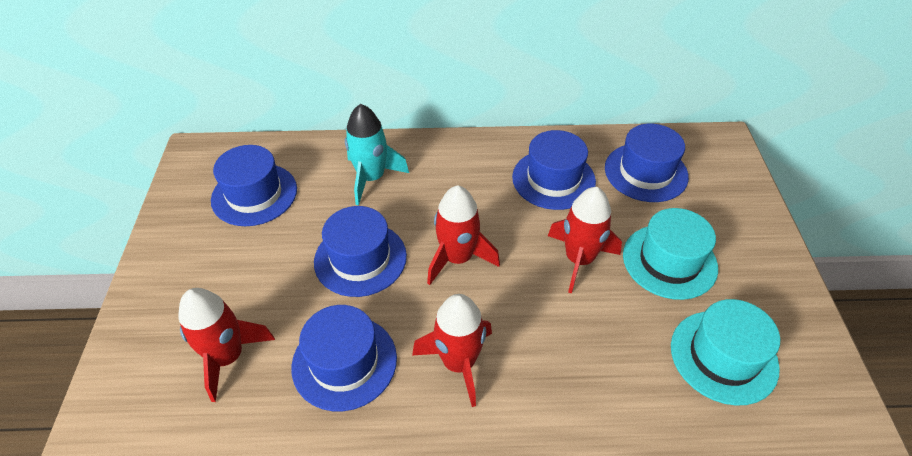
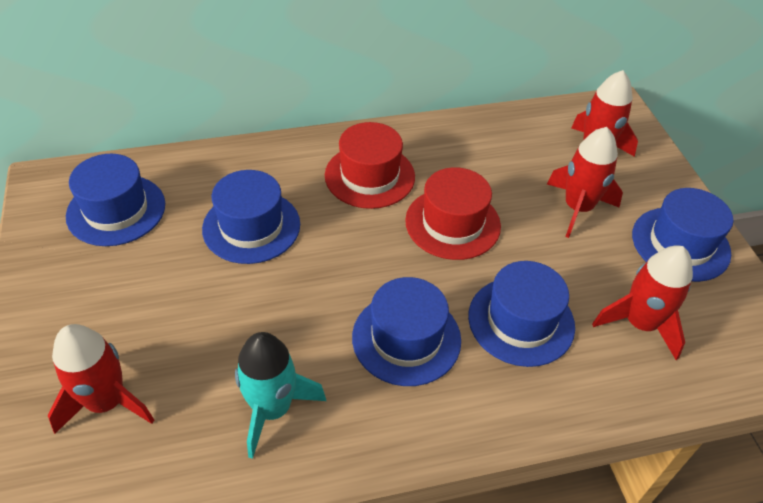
red hat: none = 0 -> [325,122,415,209] [405,167,501,260] = 2
turquoise hat: [623,208,718,300] [671,299,780,406] = 2 -> none = 0

